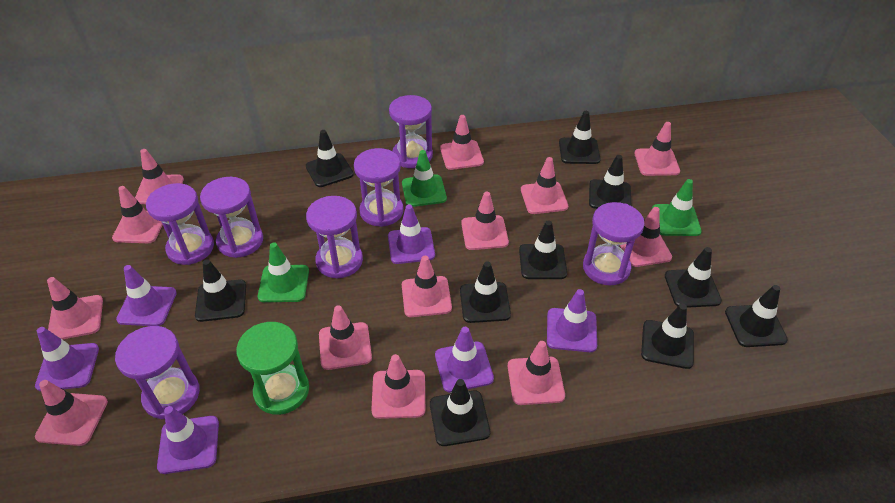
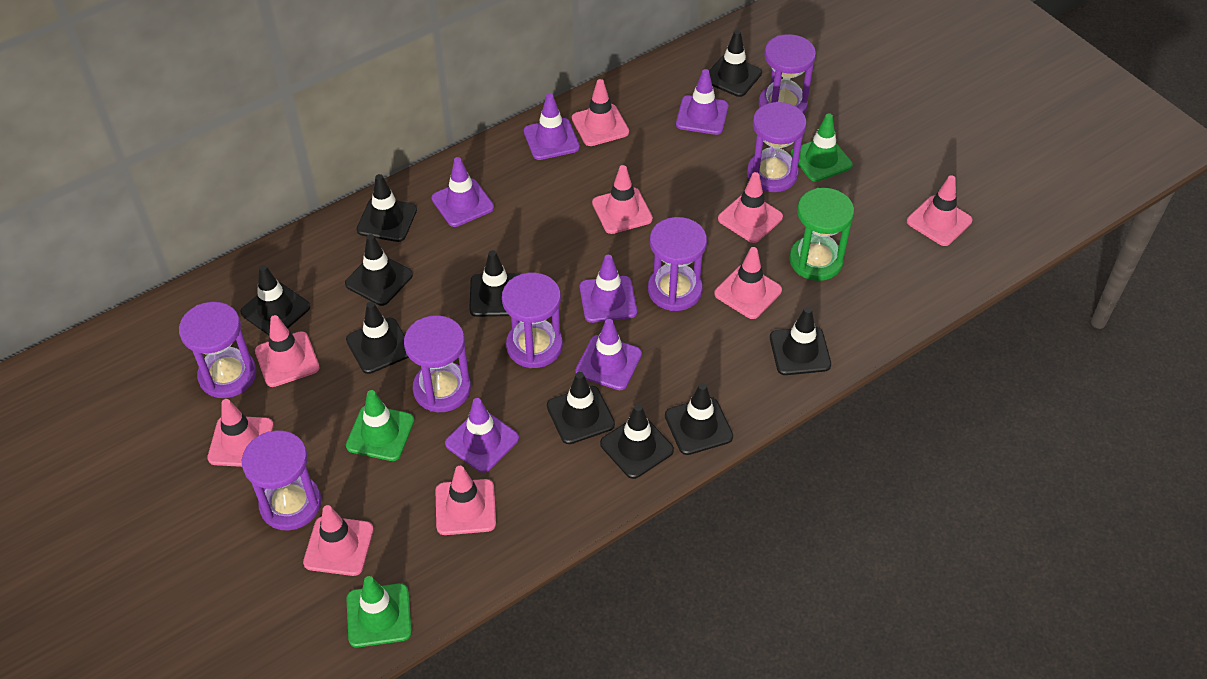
pink traffic cone: [35,380,108,446] [47,277,103,340] [112,186,163,243] [135,149,184,204] [319,305,372,370] [371,354,425,419] [402,256,452,317] [440,115,484,170] [461,192,509,250] [508,341,565,405] [521,157,568,214] [620,207,672,267] [634,122,680,176] = 13 -> [207,399,274,467] [255,315,319,387] [303,505,374,576] [435,466,496,535] [572,79,629,146] [592,165,653,234] [714,247,782,319] [718,172,783,243] [907,175,972,246] = 9

